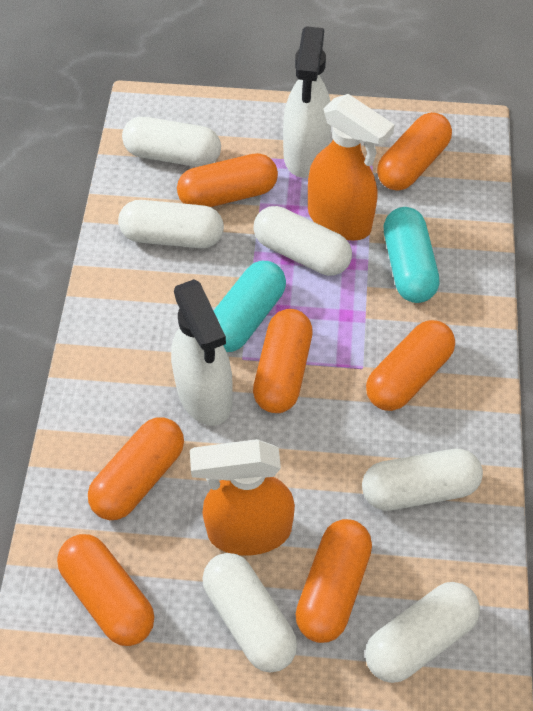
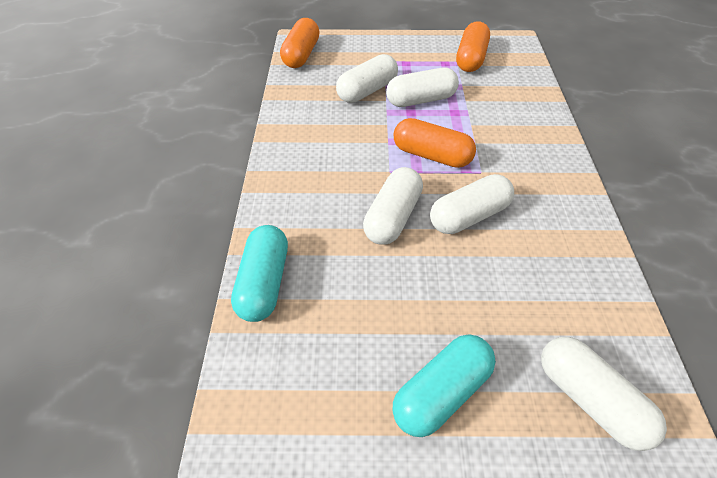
orange capsule: [57,534,154,646] [88,417,184,520] [177,153,278,207] [253,309,313,413] [295,519,372,643] [366,320,455,411] [377,112,452,191] = 7 -> [280,18,320,68] [393,118,476,168] [456,21,490,72] = 3
orange spray bottle: [190,439,295,556] [308,94,395,240] = 2 -> none = 0
white capsule: [118,200,224,248] [122,117,221,167] [203,553,297,672] [253,206,352,276] [362,449,483,511] [365,582,480,683] = 6 -> [336,54,398,103] [363,167,423,245] [386,68,459,107] [430,174,514,234] [541,337,667,451] = 5
white spray bottle: [171,279,233,426] [283,26,331,178] = 2 -> none = 0

